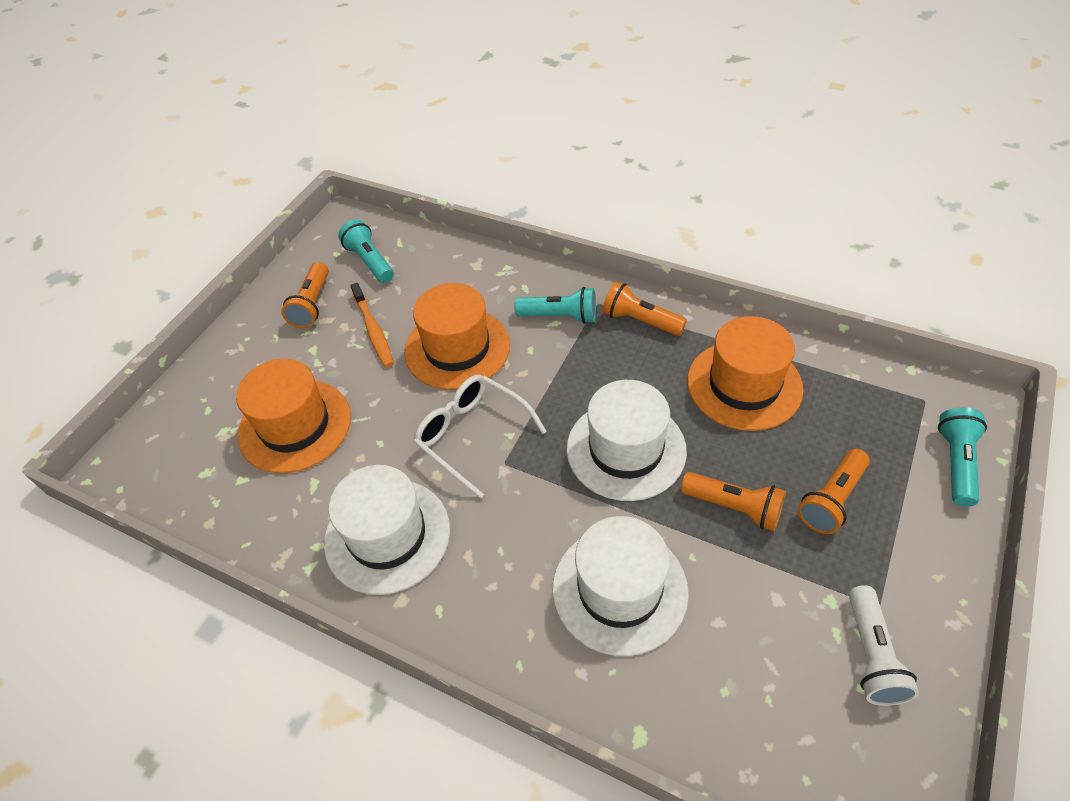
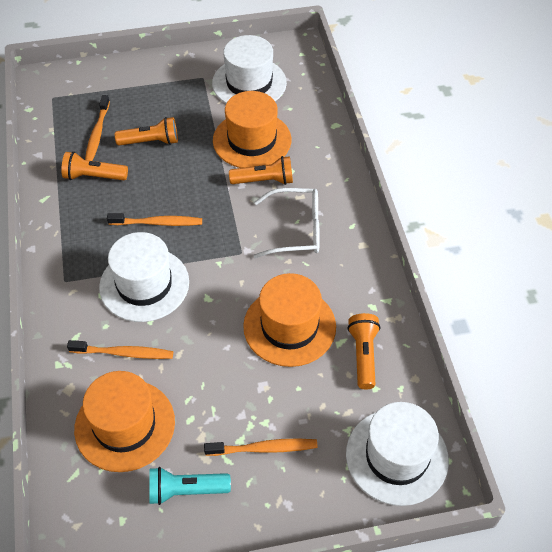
orange toothbrush: [350,283,394,367] = 1 -> [67,340,173,359] [85,95,110,161] [107,213,202,226] [204,439,317,456] = 4
turquoise flashlight: [338,219,394,283] [514,287,596,324] [938,407,987,507] = 3 -> [149,467,231,505] = 1
white flashlight: [849,585,919,706] = 1 -> none = 0

